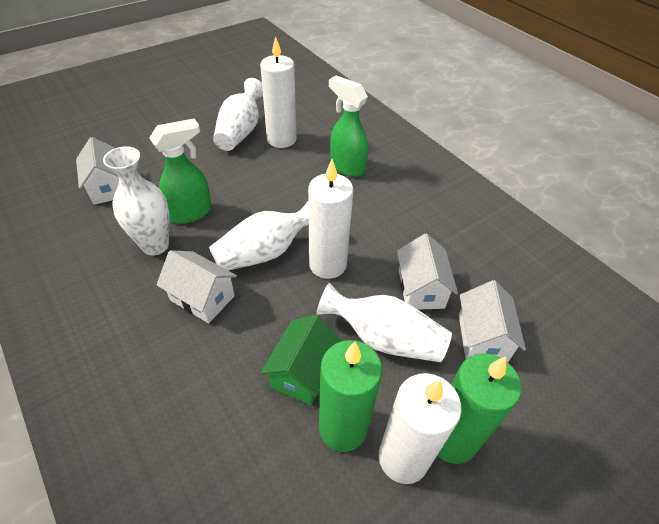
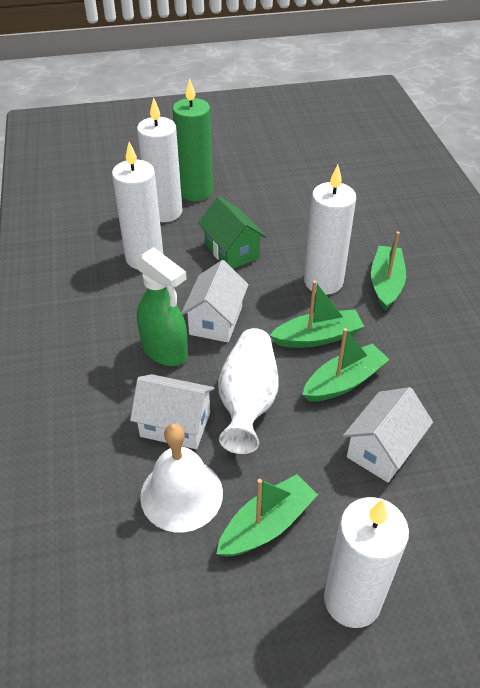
green boat: none = 0 -> [217,474,318,557] [269,280,365,348] [302,328,390,402] [371,231,406,311] = 4
green candle: [319,340,382,452] [437,353,522,464] = 2 -> [172,79,213,201] = 1
green spray bottle: [149,119,212,224] [329,76,368,177] = 2 -> [135,247,188,366] = 1
white bell: none = 0 -> [140,423,223,532] = 1
white candle: [260,36,297,148] [308,159,353,279] [379,373,462,484] = 3 -> [112,142,164,269] [137,98,183,222] [304,165,356,295] [324,497,409,628] = 4
white house: [76,137,119,205] [156,250,237,323] [397,234,458,310] [459,280,526,362] = 4 -> [130,374,214,449] [181,260,249,342] [343,387,433,482] = 3
white vase: [103,146,169,255] [209,201,309,271] [213,78,263,151] [316,283,452,362] = 4 -> [218,328,278,454] = 1

